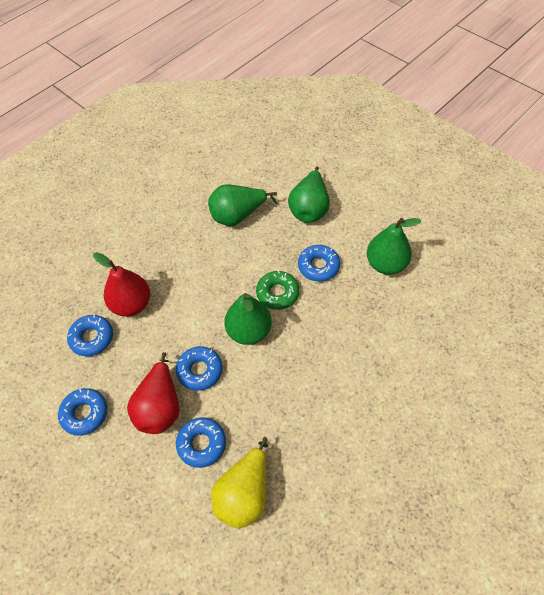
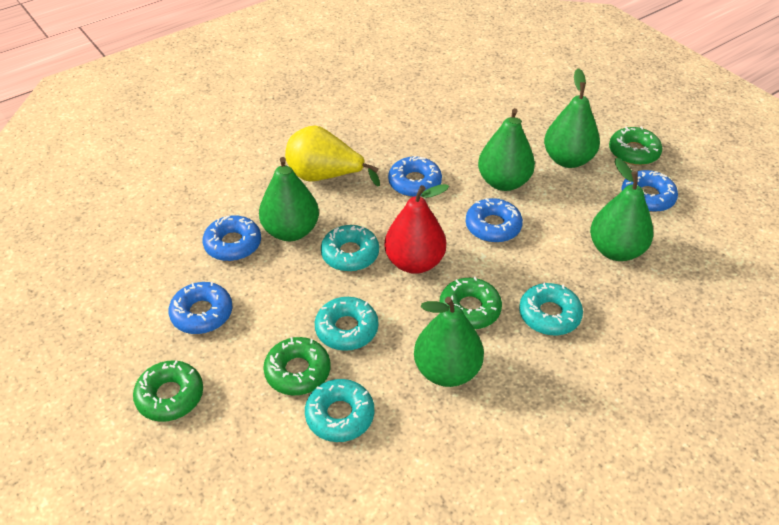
green donut: [256,270,299,310] = 1 -> [133,360,203,422] [263,337,331,395] [439,277,502,329] [609,126,662,165] = 4
green pear: [208,184,277,226] [224,293,272,345] [288,166,330,223] [367,218,421,275] = 4 -> [259,157,319,241] [414,297,484,387] [478,108,535,191] [544,68,600,168] [590,158,654,261] = 5
red pear: [93,252,150,317] [127,352,180,434] = 2 -> [384,184,449,274] = 1
turquoise donut: none = 0 -> [305,379,374,442] [315,297,378,351] [321,225,379,272] [519,283,583,335] = 4

